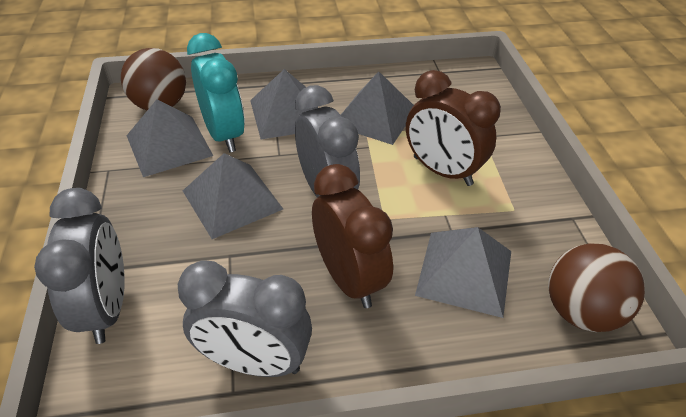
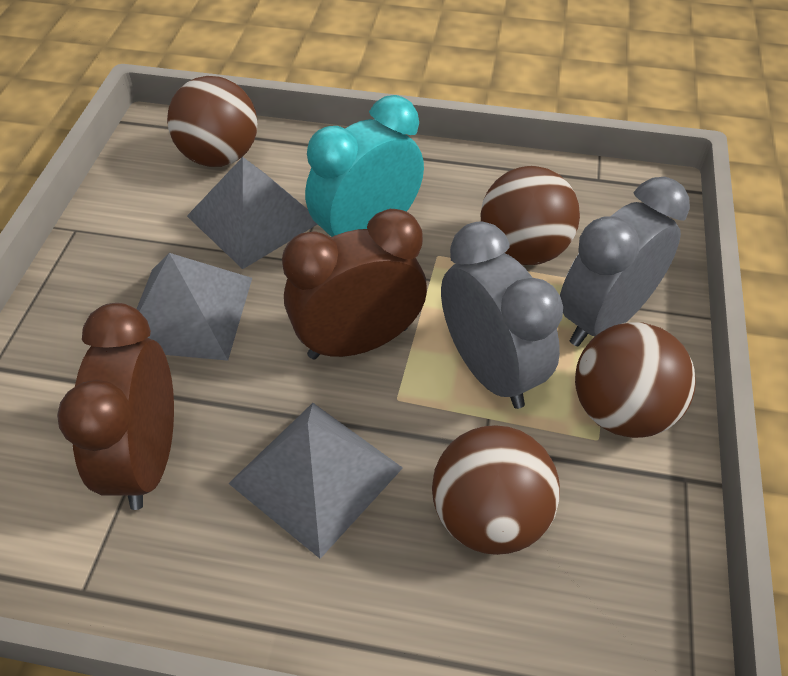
brown ball: [121,48,186,110] [548,244,645,332] = 2 -> [167,76,257,167] [432,425,560,555] [481,166,580,265] [575,322,696,438] = 4
grey clock: [34,188,125,344] [178,260,312,377] [295,85,360,197] = 3 -> [441,221,563,409] [560,177,690,346] = 2
grey pyramid: [127,99,213,177] [183,153,283,239] [250,69,318,139] [341,72,414,145] [415,227,511,318] = 5 -> [137,253,252,361] [187,157,318,269] [228,403,403,559] = 3

